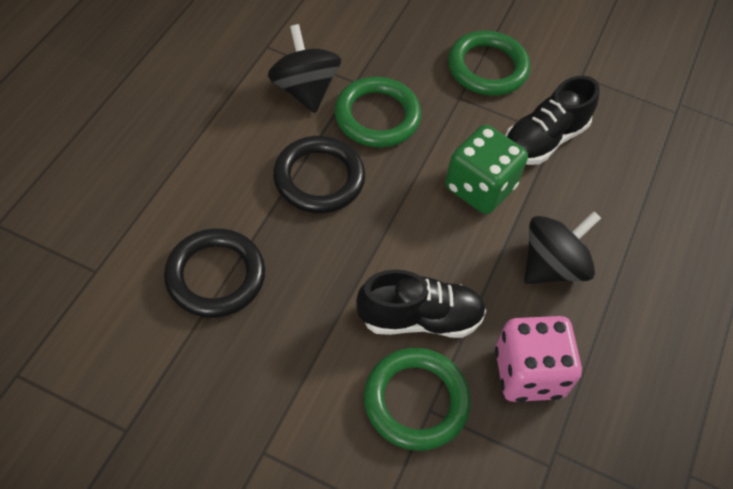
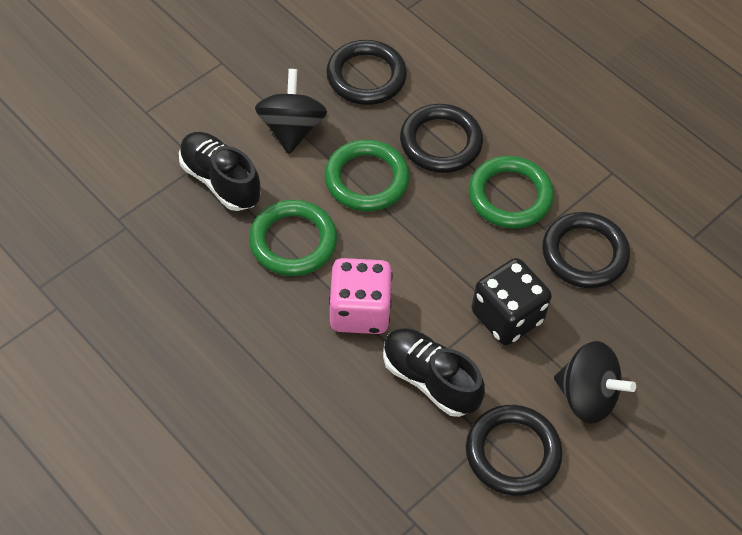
black dice: none = 0 -> [471,258,552,345] = 1
black ring: [164,228,265,318] [273,136,365,213] = 2 -> [326,40,407,105] [400,104,483,173] [466,405,563,496] [542,212,630,288] = 4
green dice: [445,125,528,214] = 1 -> none = 0

